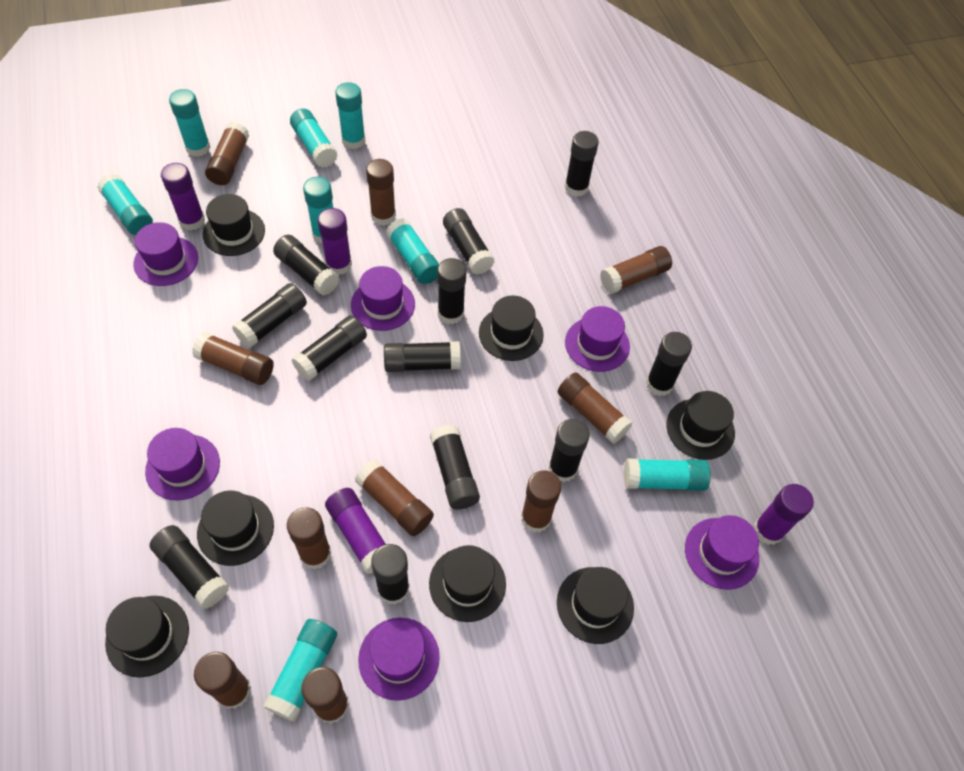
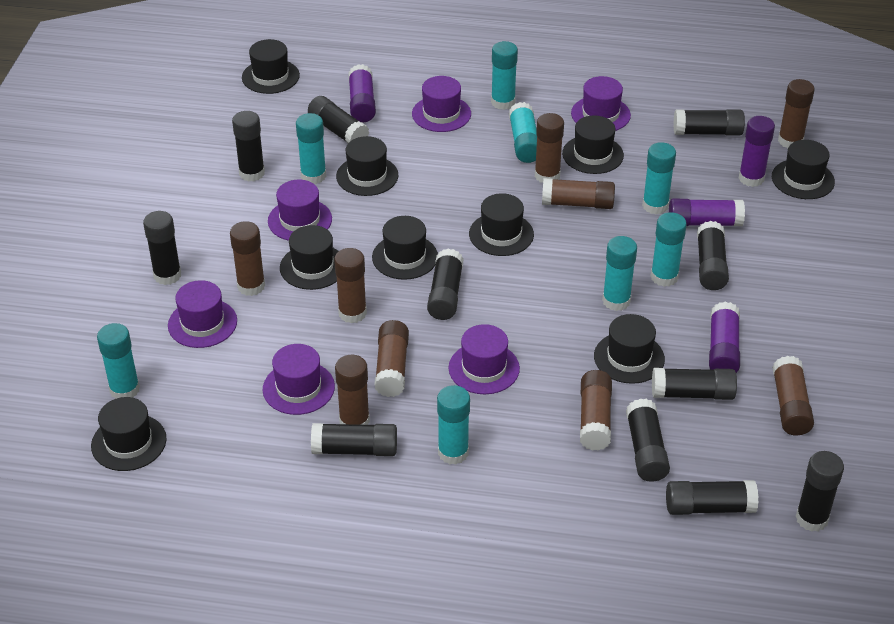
black glue stick: [149,525,229,609] [232,283,307,348] [273,235,340,296] [291,315,367,381] [371,544,410,604] [384,341,461,372] [430,425,480,510] [437,258,466,324] [443,208,495,274] [548,419,590,482] [565,131,599,197] [646,332,692,396] = 12 -> [143,211,181,285] [232,111,265,182] [308,96,369,143] [311,423,397,456] [427,249,464,320] [626,399,670,482] [652,368,737,400] [666,480,759,515] [674,109,745,136] [697,221,729,290] [796,451,844,532] = 11
black hat: [105,596,189,677] [197,491,274,566] [203,194,265,256] [429,545,506,622] [479,296,544,361] [557,567,634,644] [666,391,735,460] = 7 -> [91,397,167,471] [242,39,300,94] [280,225,339,290] [336,136,398,196] [372,216,438,280] [469,193,534,256] [562,115,624,174] [594,314,665,384] [772,140,835,199] = 9
brown glue stick: [192,332,274,385] [194,652,251,709] [205,122,249,185] [287,507,331,570] [301,667,349,724] [355,459,434,536] [366,159,396,226] [521,470,561,532] [558,372,633,444] [600,246,672,294] = 10 -> [230,221,265,296] [334,248,367,323] [335,355,370,425] [374,320,409,397] [535,113,564,183] [542,178,615,209] [580,370,612,451] [772,356,814,435] [778,79,815,149] = 9

